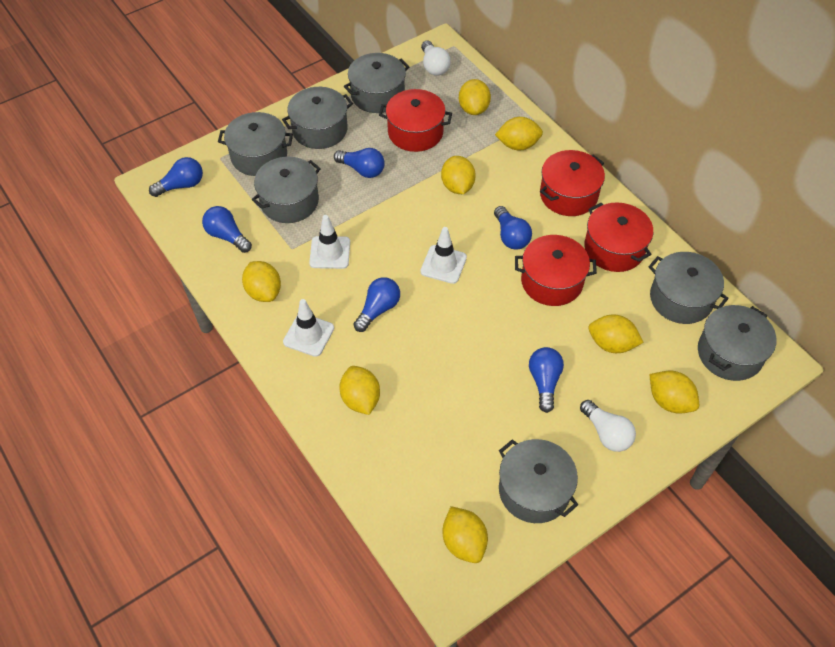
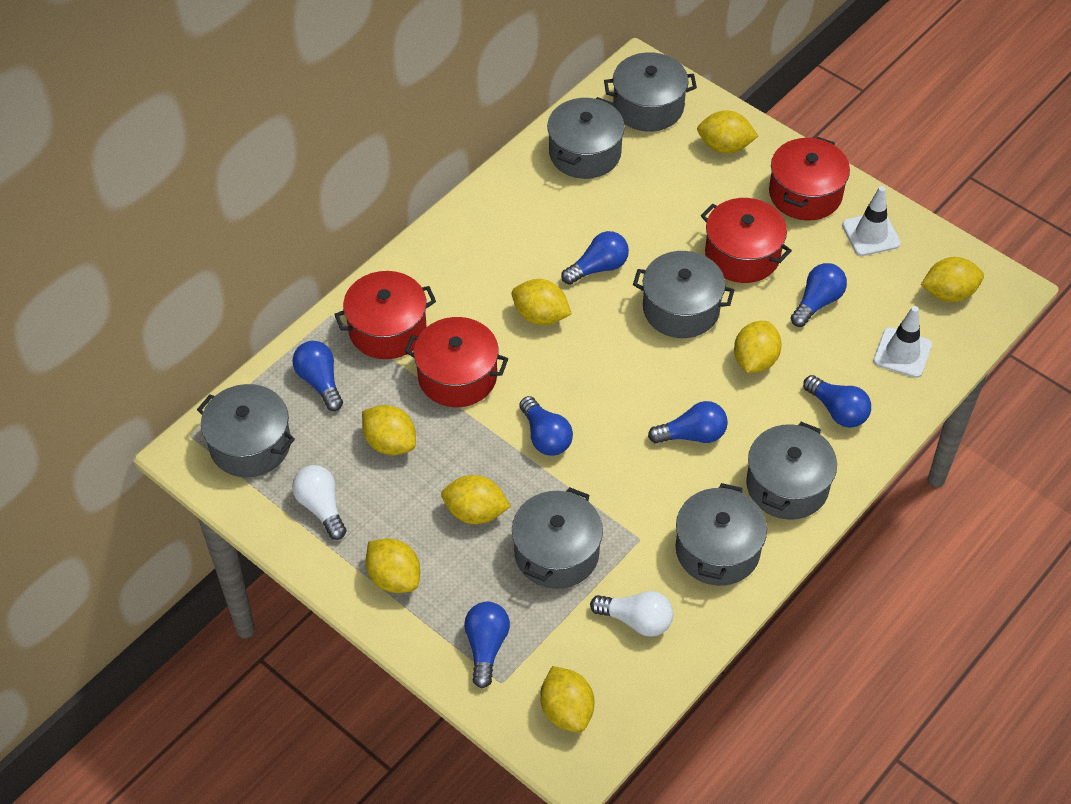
blue light bulb: [149,157,203,197] [202,206,252,253] [334,148,385,178] [353,277,400,332] [494,206,532,249] [529,347,564,413] = 6 -> [292,341,343,411] [464,602,510,689] [519,396,573,456] [561,231,629,285] [648,401,728,444] [791,263,847,327] [803,375,871,428] = 7
white traffic cone: [283,299,334,357] [309,215,350,269] [420,227,467,284] = 3 -> [842,186,901,256] [873,306,932,378] = 2

